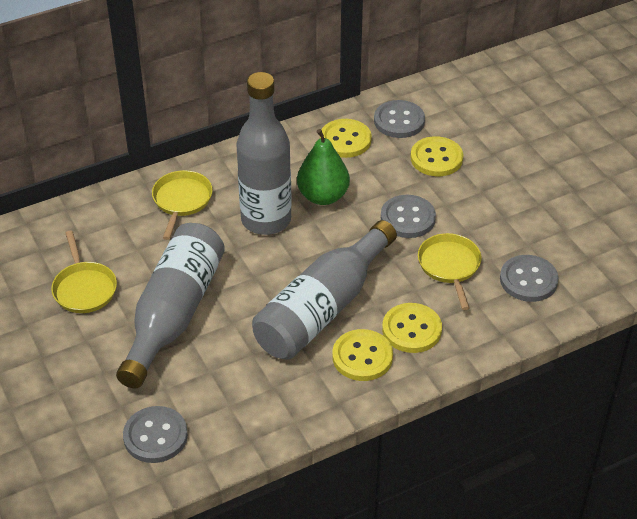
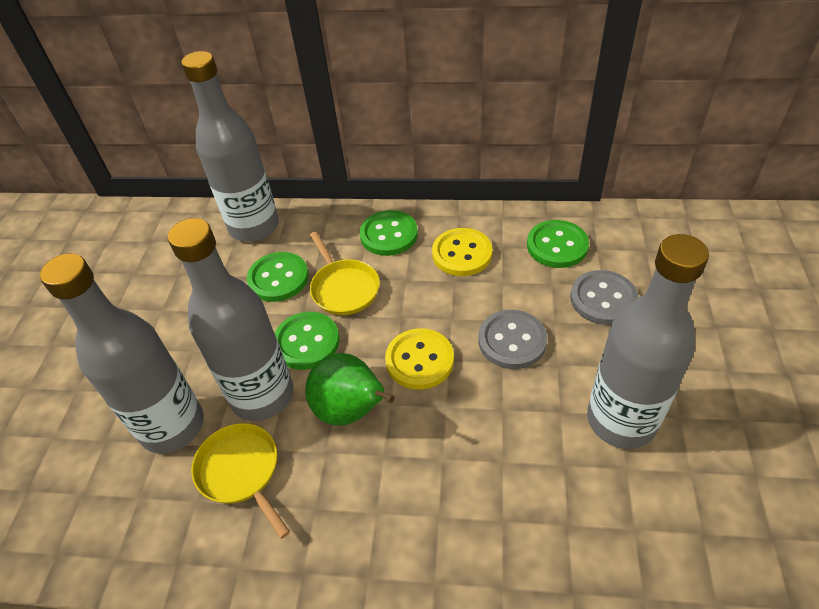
green button: none = 0 -> [247,252,309,302] [275,312,340,370] [360,210,418,256] [527,220,589,268] = 4
grey bottle: [116,223,225,388] [236,72,292,235] [252,220,397,359] = 3 -> [40,253,204,454] [168,218,293,421] [181,51,279,242] [587,234,709,449] = 4
grey button: [123,406,188,463] [374,100,425,138] [381,195,436,238] [500,255,559,302] = 4 -> [479,310,547,369] [570,270,639,325] = 2
yellow button: [320,119,372,158] [332,329,393,381] [382,303,442,353] [411,136,463,176] = 4 -> [385,328,454,390] [432,228,493,276] = 2
yellow pan: [51,231,117,313] [152,170,213,240] [418,233,482,310] = 3 -> [192,423,290,539] [310,232,380,315] = 2

